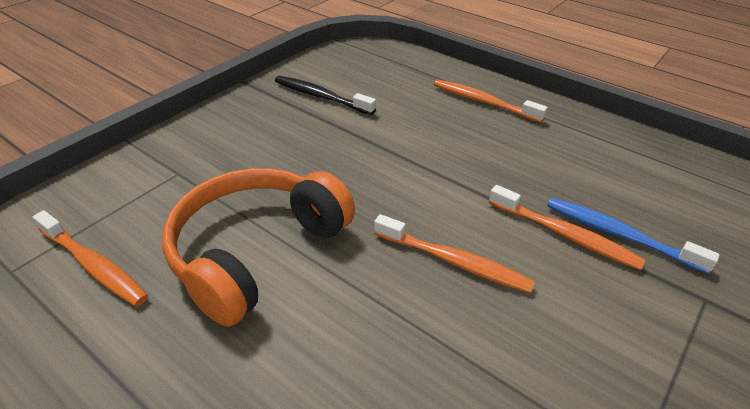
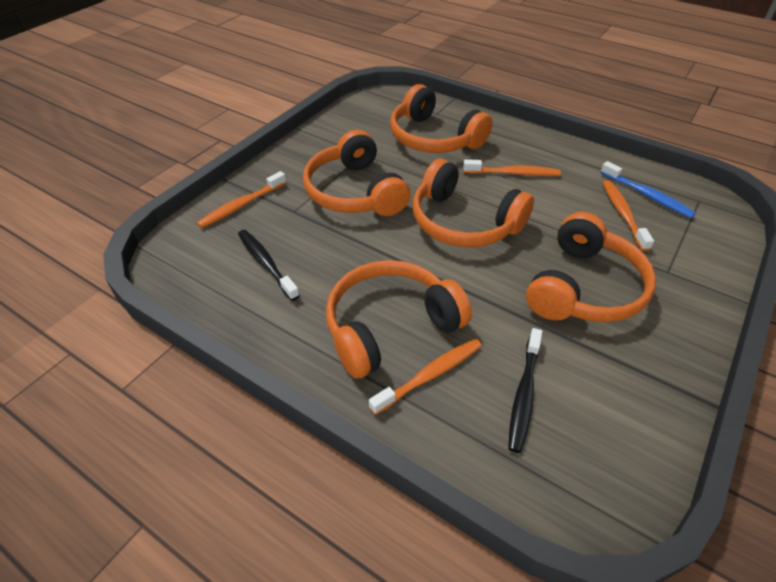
black toothbrush: [275,76,376,115] = 1 -> [238,230,300,301] [508,328,543,453] = 2
orange headphones: [162,168,355,327] = 1 -> [303,130,410,216] [326,260,472,378] [390,84,493,153] [412,159,534,247] [526,212,656,322] = 5

